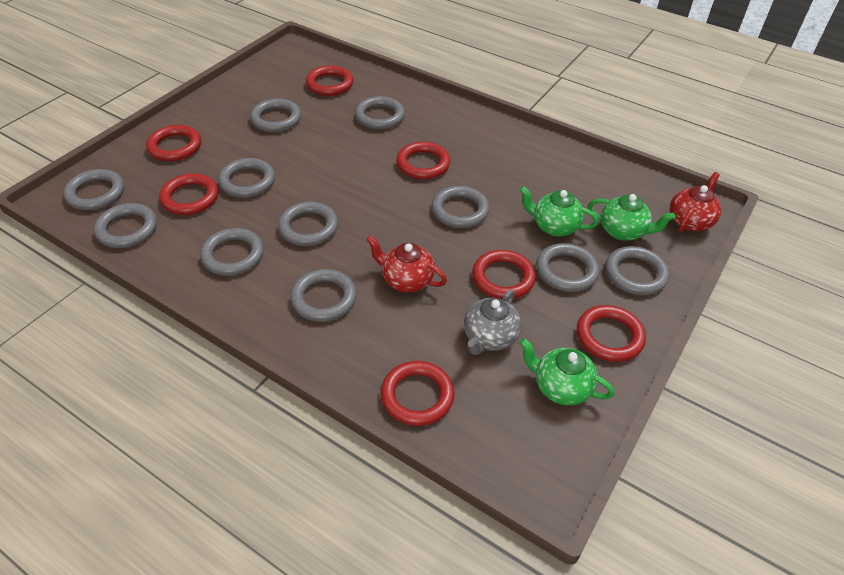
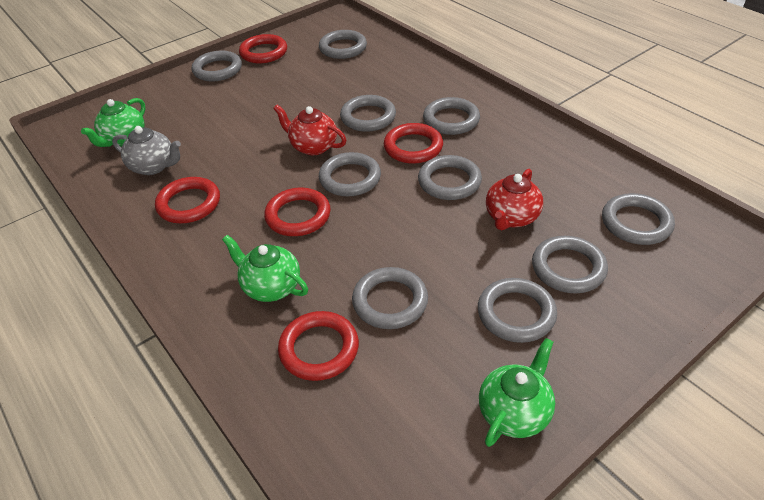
grey ring: [63,169,124,210] [94,203,157,248] [200,228,264,276] [218,158,275,198] [250,98,301,132] [278,202,338,246] [290,269,357,322] [355,96,405,130] [432,186,489,228] [536,243,600,292] [605,246,669,295] = 11 -> [192,51,242,81] [319,30,367,59] [319,152,381,197] [340,95,396,132] [352,267,428,329] [418,155,482,200] [423,97,480,135] [478,278,557,343] [532,236,608,293] [602,193,675,245] = 10
red ring: [146,125,201,161] [159,173,218,215] [306,65,354,96] [381,361,454,426] [396,141,450,179] [472,250,536,299] [577,305,646,362] = 7 -> [155,177,220,223] [239,34,287,63] [264,188,331,236] [278,311,359,381] [384,123,443,164] = 5

